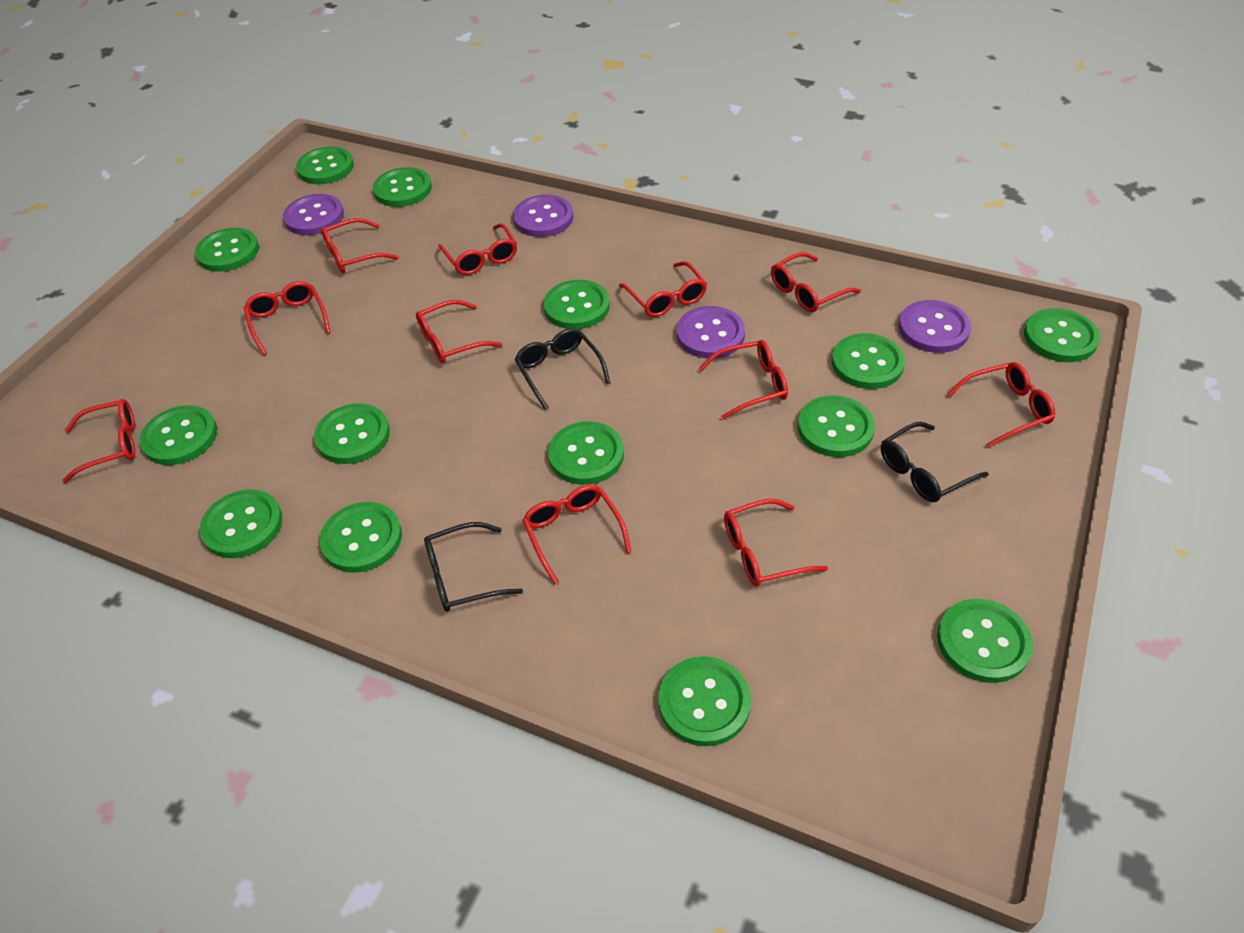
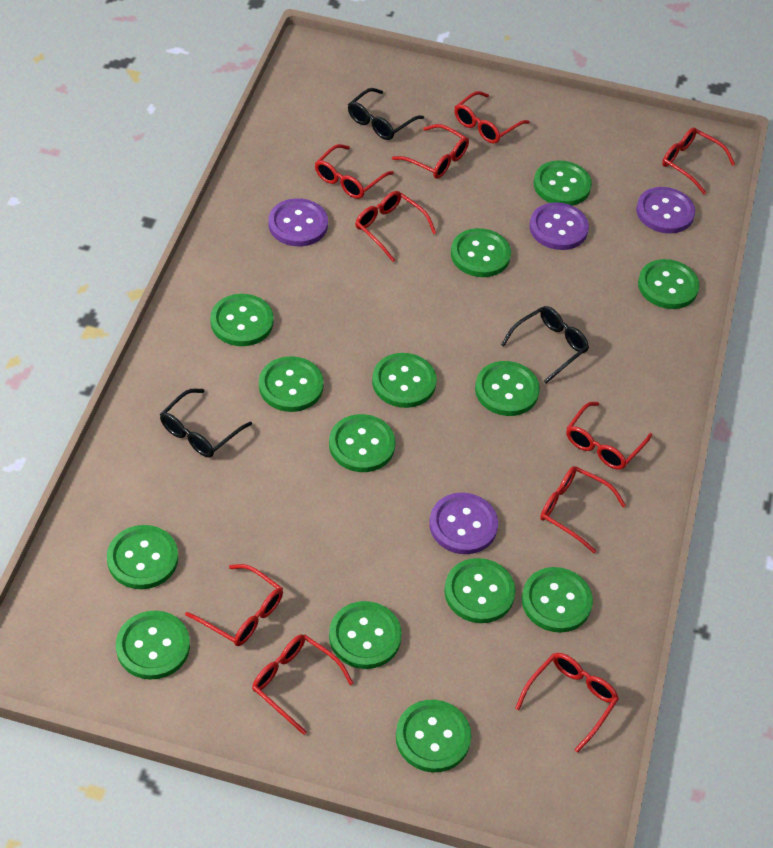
red glasses: [62,399,135,483] [244,281,331,355] [321,218,399,273] [416,300,502,364] [438,223,517,275] [522,485,631,585] [619,261,707,317] [699,340,788,419] [724,499,828,586] [771,252,861,312] [947,362,1055,447] = 11 -> [185,564,283,646] [252,634,353,735] [315,144,394,199] [355,191,436,262] [392,124,469,179] [454,91,530,144] [515,653,619,753] [540,466,626,553] [566,402,652,470] [662,127,735,194] = 10

